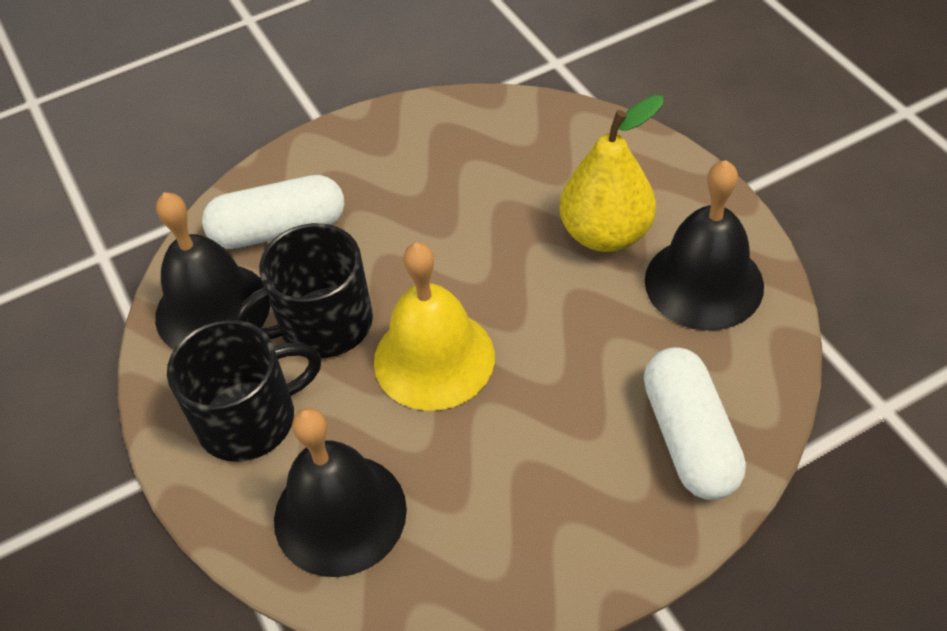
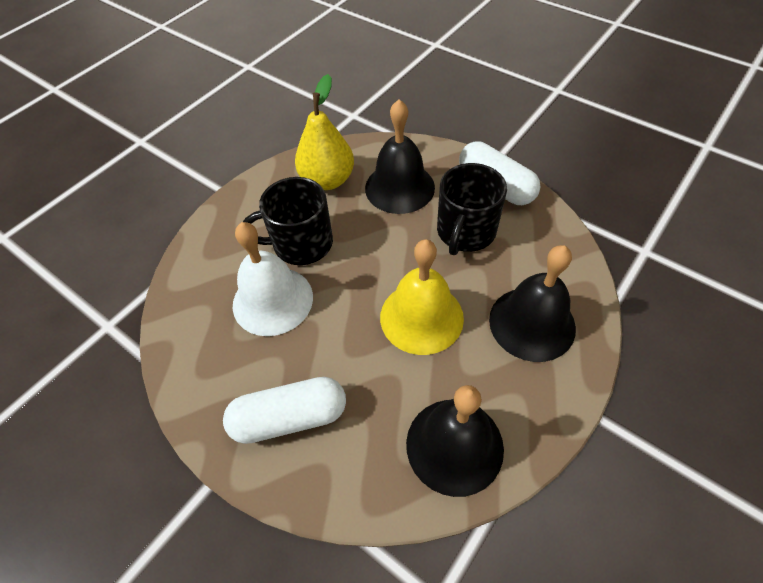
white bell: none = 0 -> [233,222,313,336] = 1

